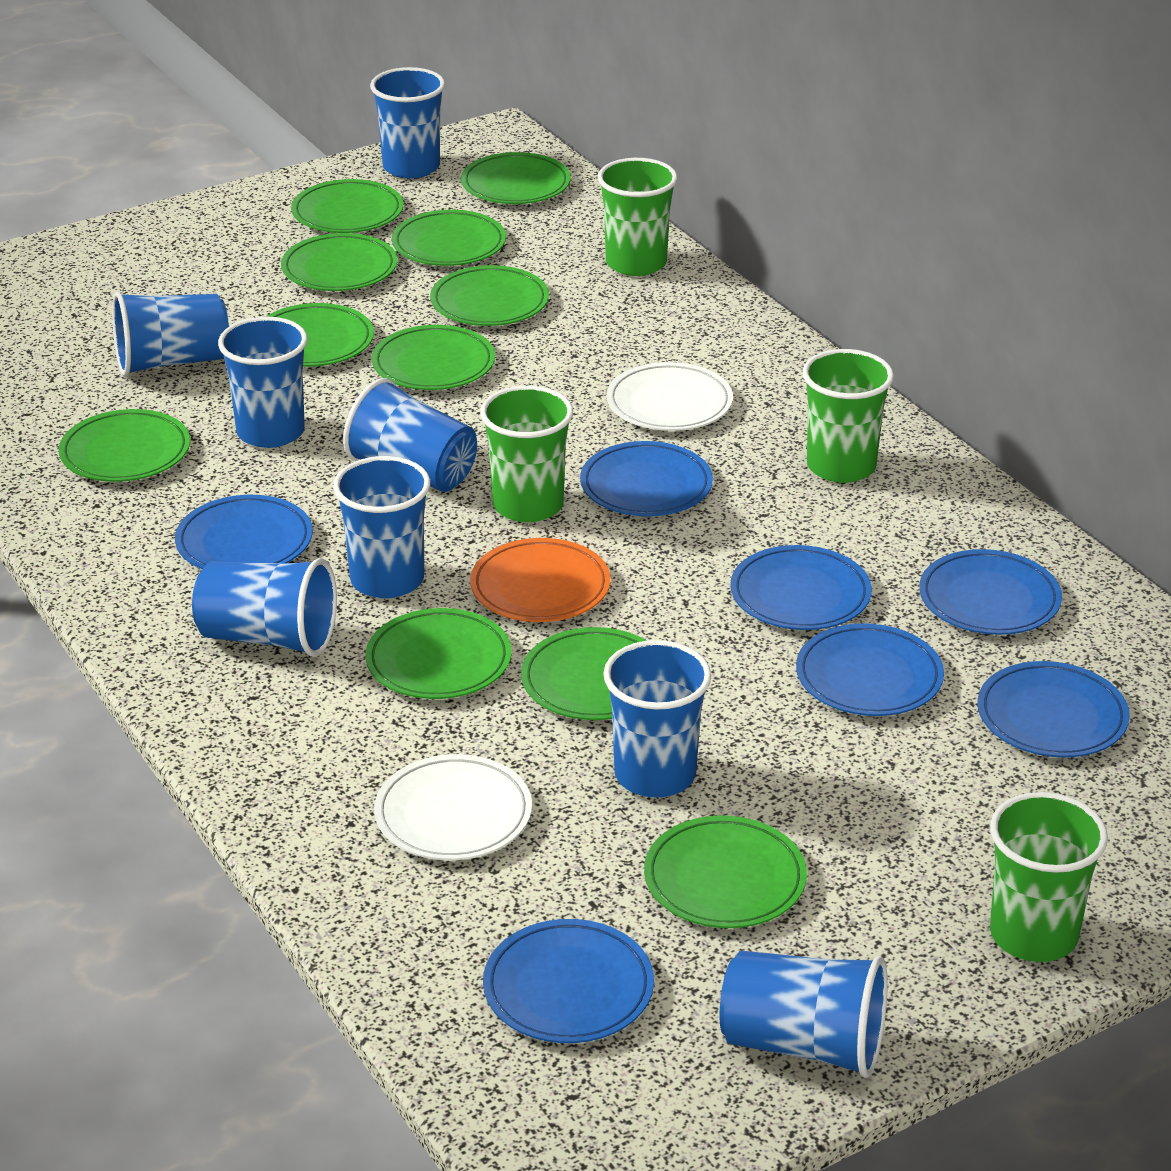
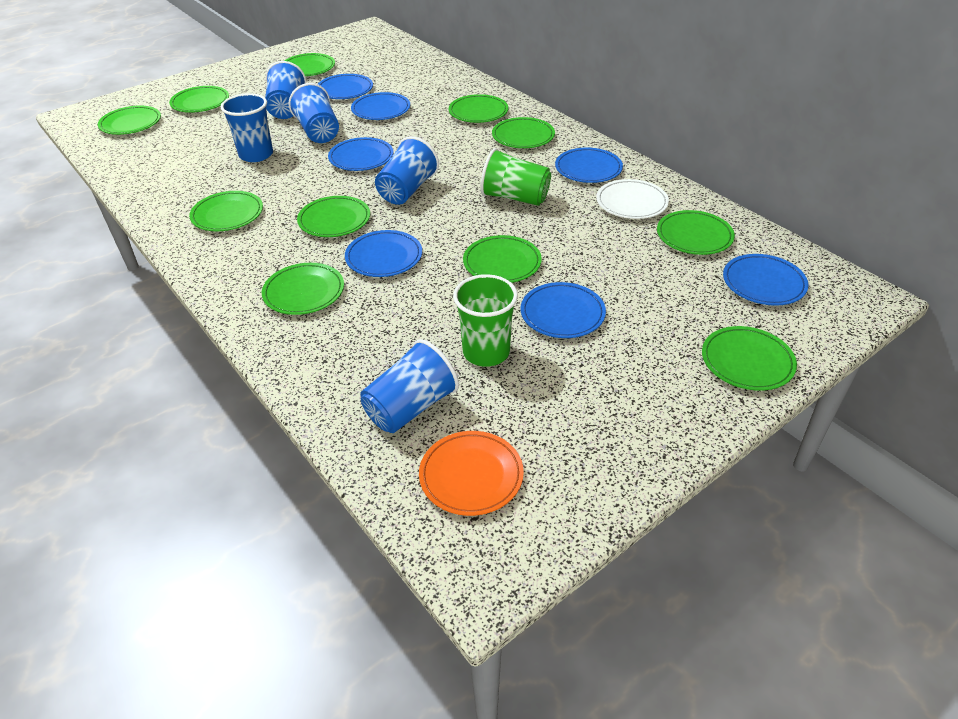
blue cup: [112,292,229,376] [192,558,337,657] [218,317,308,448] [333,456,430,598] [343,378,477,492] [370,67,445,179] [603,640,711,797] [720,951,888,1078] = 8 -> [221,93,273,162] [265,61,306,119] [289,83,339,143] [360,339,459,433] [375,137,439,205] = 5
green cup: [480,386,573,522] [598,158,677,276] [802,349,894,483] [990,792,1108,962] = 4 -> [453,274,518,367] [480,148,551,206] = 2
white plate: [374,754,532,860] [607,362,733,431] = 2 -> [596,179,669,219] = 1

